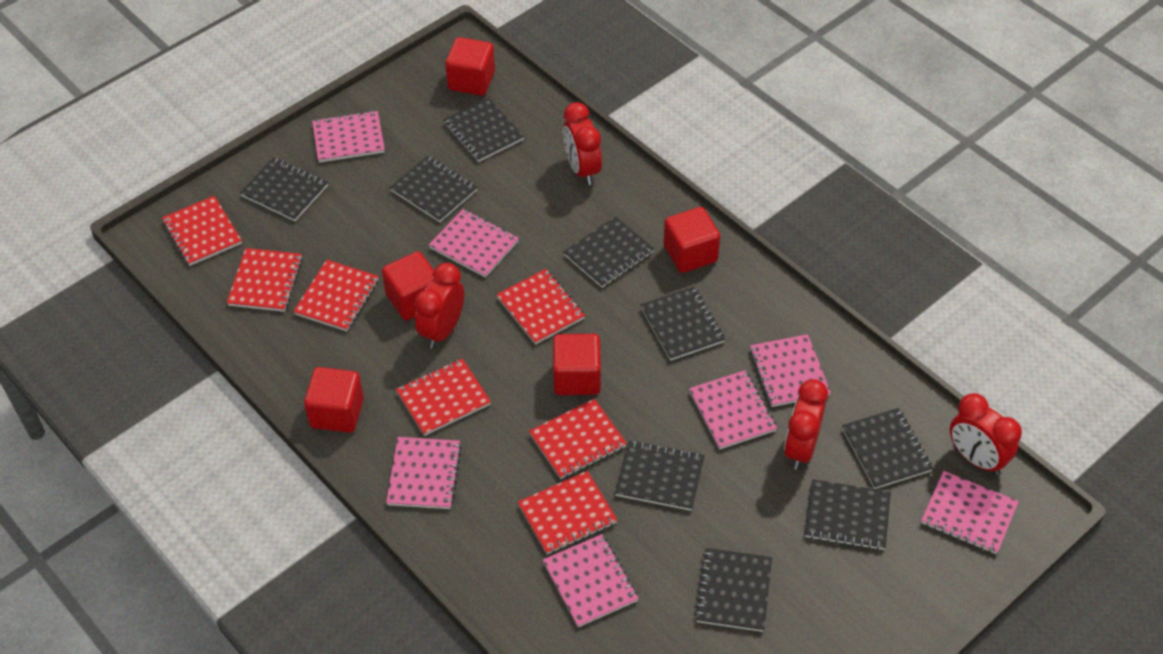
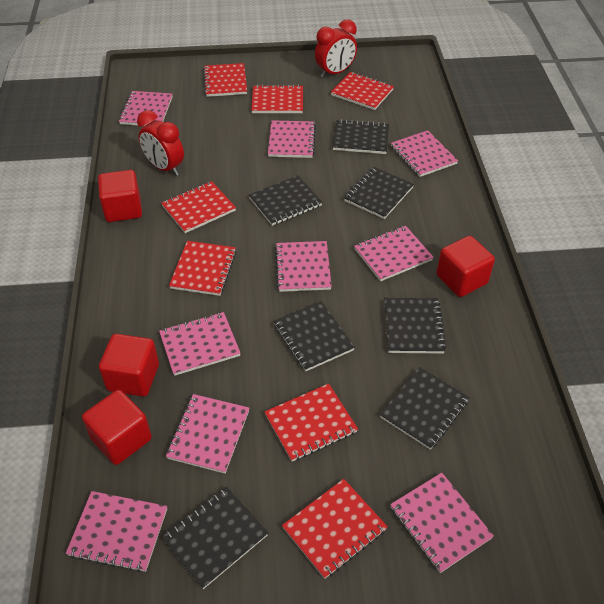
black notebook: [240,157,328,221] [390,156,478,222] [443,98,524,162] [564,216,654,288] [615,440,705,511] [640,287,725,361] [694,548,772,632] [805,479,891,550] [842,408,933,489] = 9 -> [161,487,268,589] [249,175,322,226] [274,301,355,372] [333,119,389,154] [344,167,414,219] [380,367,470,450] [384,298,446,353] = 7
pink notebook: [312,111,385,163] [386,437,462,509] [429,209,519,278] [543,534,639,627] [689,370,777,450] [750,334,831,407] [921,471,1019,554] = 7 -> [66,491,167,572] [119,91,173,126] [159,312,240,376] [166,394,249,474] [268,120,316,158] [275,241,332,292] [354,226,434,281] [390,473,494,573] [391,130,458,177] = 9
red clock: [414,263,464,349] [563,102,602,185] [784,379,828,470] [950,393,1022,475] = 4 -> [137,110,184,176] [315,19,357,78] = 2
red cube: [304,367,364,433] [382,251,434,321] [445,37,495,96] [553,334,601,395] [663,207,720,273] = 5 -> [82,390,152,465] [98,170,142,222] [99,334,159,397] [436,236,495,297] = 4

